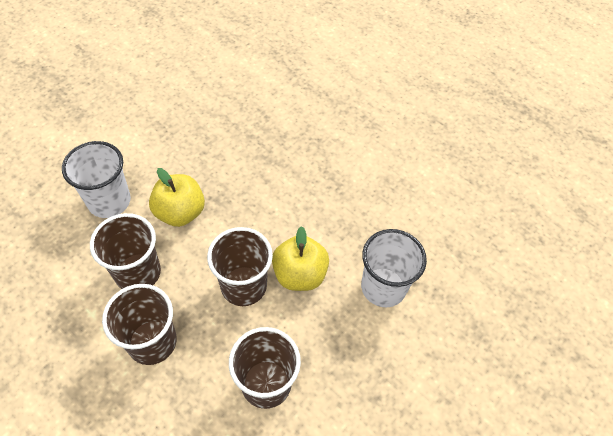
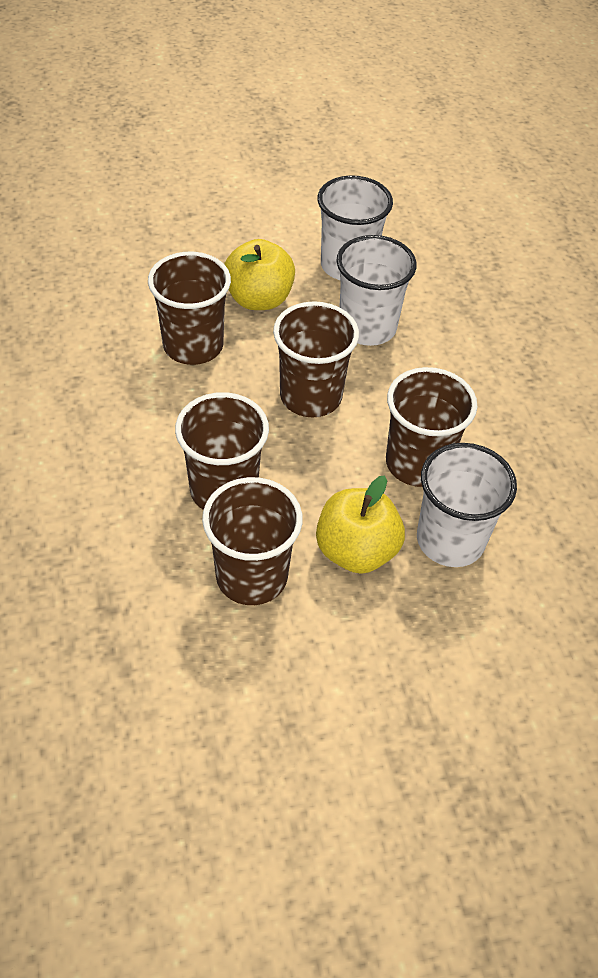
brown cup: [90,213,161,289] [102,284,177,365] [207,227,273,306] [229,327,301,409] = 4 -> [148,252,231,365] [175,392,269,510] [202,477,303,605] [273,301,359,417] [386,367,477,487] = 5
white cup: [62,141,131,218] [361,229,427,307] = 2 -> [318,175,393,280] [336,235,417,346] [417,443,517,567] = 3

